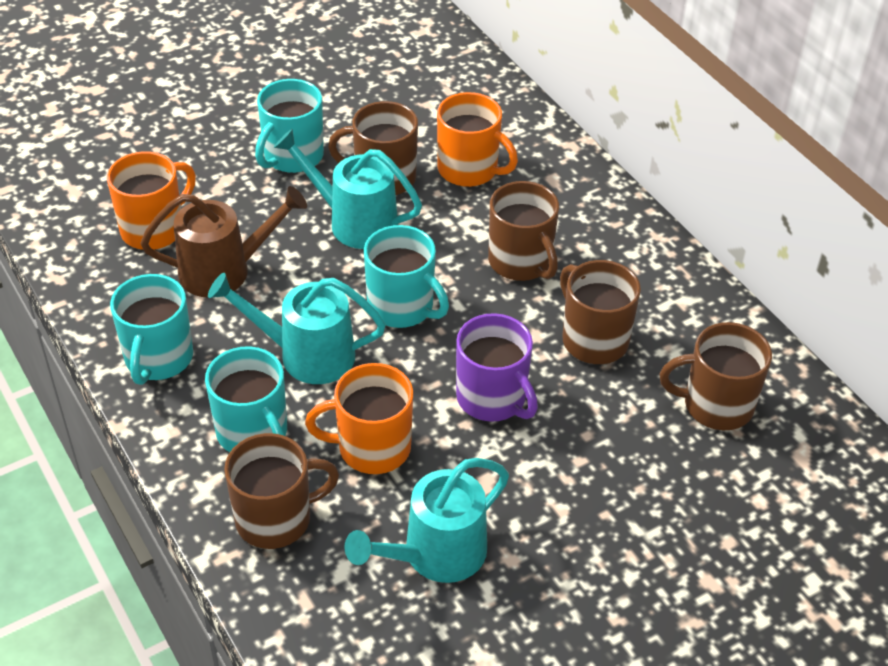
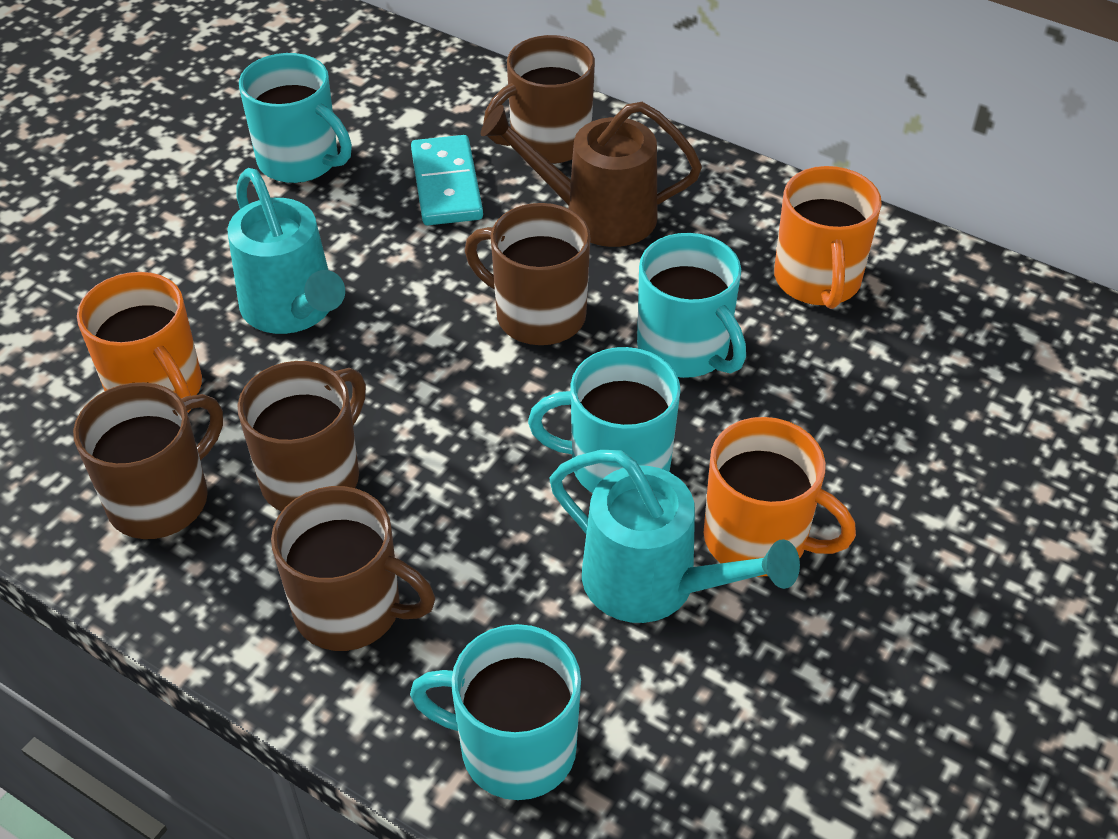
purple mug: [456,313,538,422] = 1 -> none = 0
turquoise domino: none = 0 -> [411,135,483,225] = 1
turquoise watering can: [208,273,386,384] [273,129,422,249] [345,458,509,583] = 3 -> [227,168,345,334] [550,450,800,623] = 2

